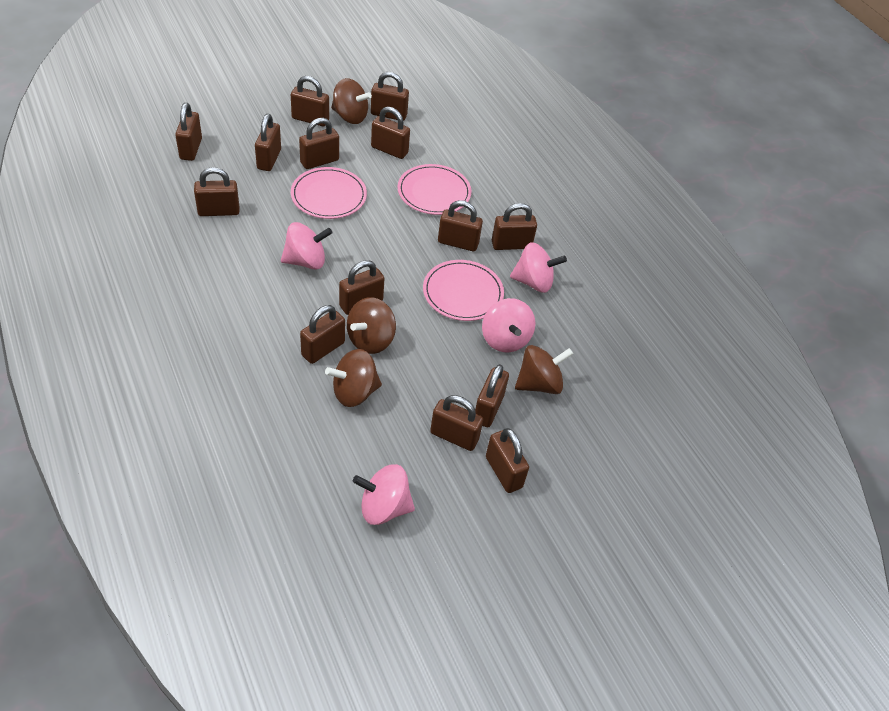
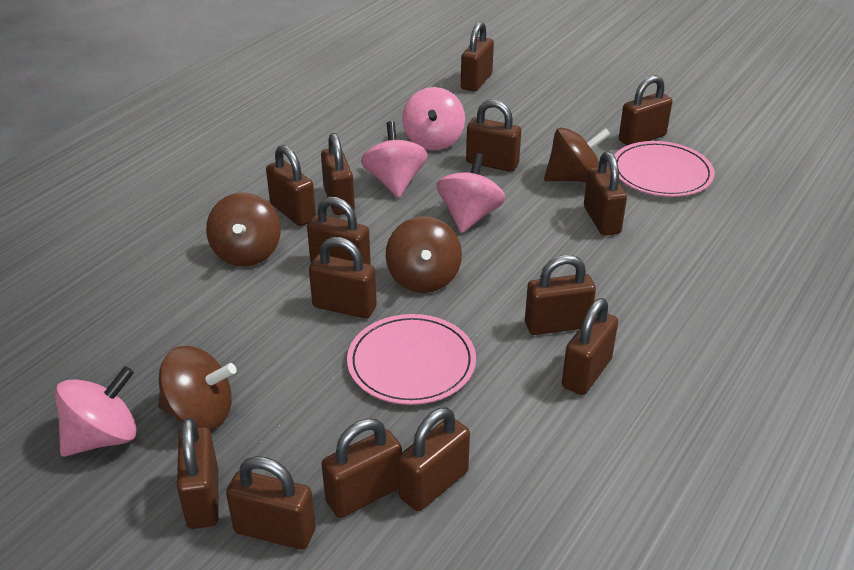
pink plate: [291,167,367,219] [398,164,471,215] [423,260,504,321] = 3 -> [347,314,476,405] [614,141,714,197] = 2

